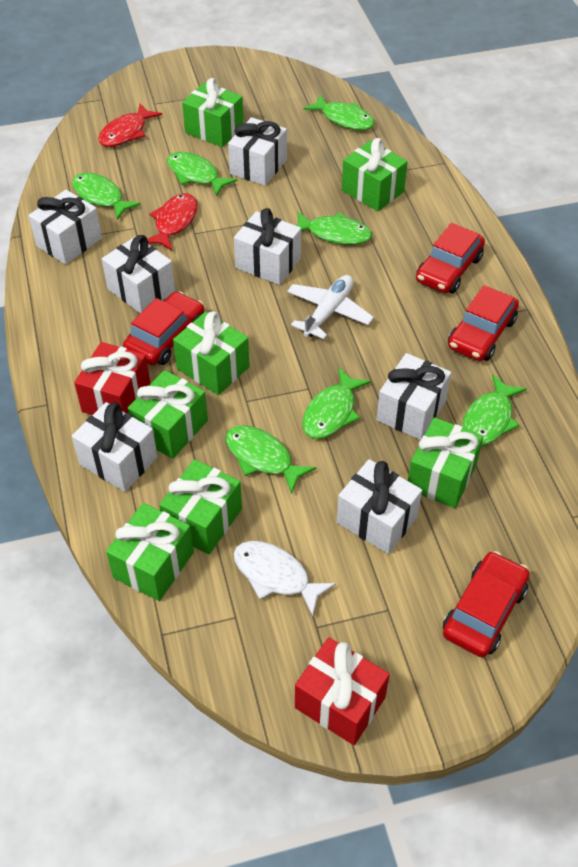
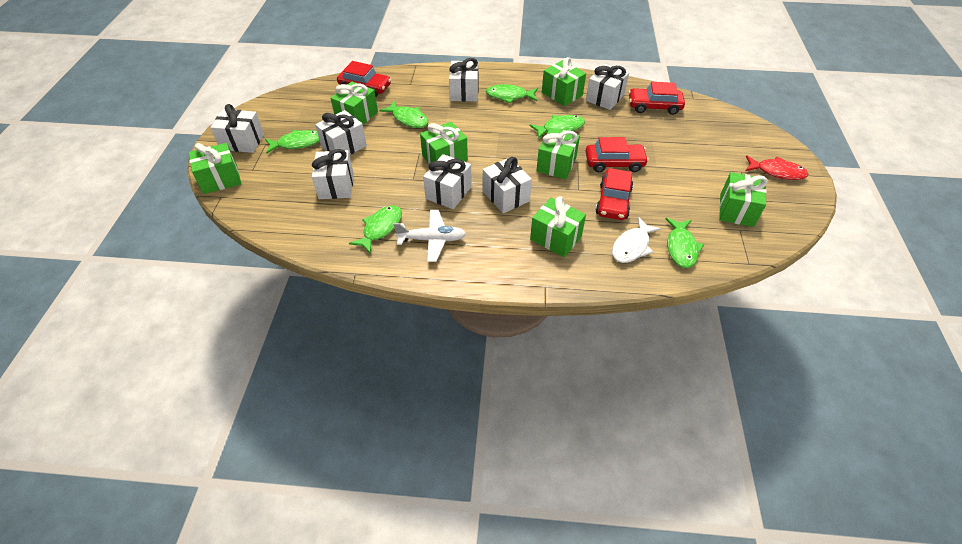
green fish: [72,173,141,220] [167,152,238,196] [226,425,316,494] [296,211,372,245] [302,367,371,439] [304,94,374,130] [462,374,527,446] = 7 -> [265,130,320,154] [349,205,402,254] [379,101,428,128] [486,84,538,104] [530,115,585,139] [665,218,704,268] = 6
red fish: [98,104,162,147] [147,193,198,251] = 2 -> [746,155,809,180] = 1
red gift: [74,342,150,415] [295,637,390,745] = 2 -> none = 0

